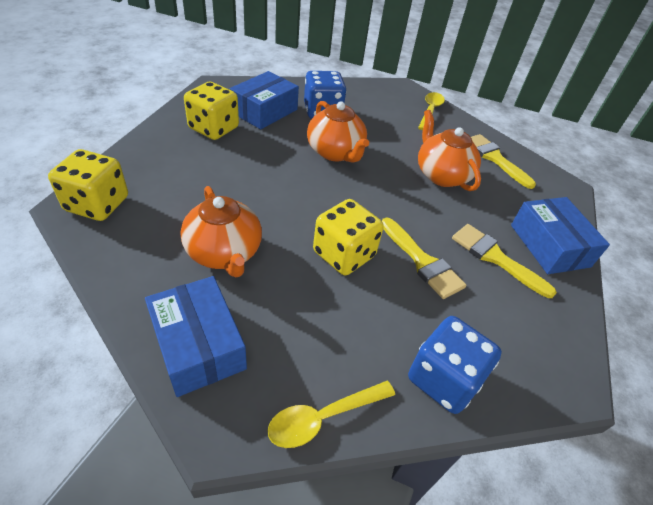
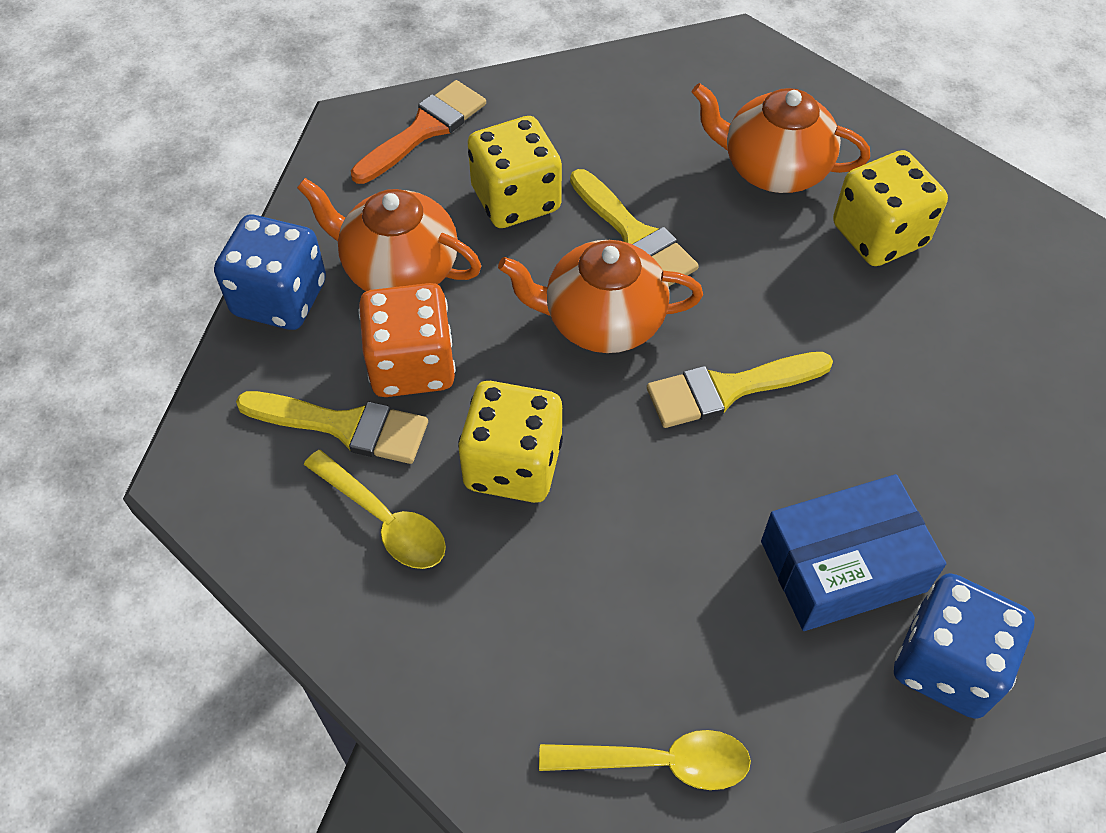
blue box: [145,276,247,397] [229,71,299,129] [511,197,610,274] = 3 -> [761,474,946,631] = 1
orange brush: none = 0 -> [351,80,486,184] = 1
orange dice: none = 0 -> [359,283,455,397] = 1

